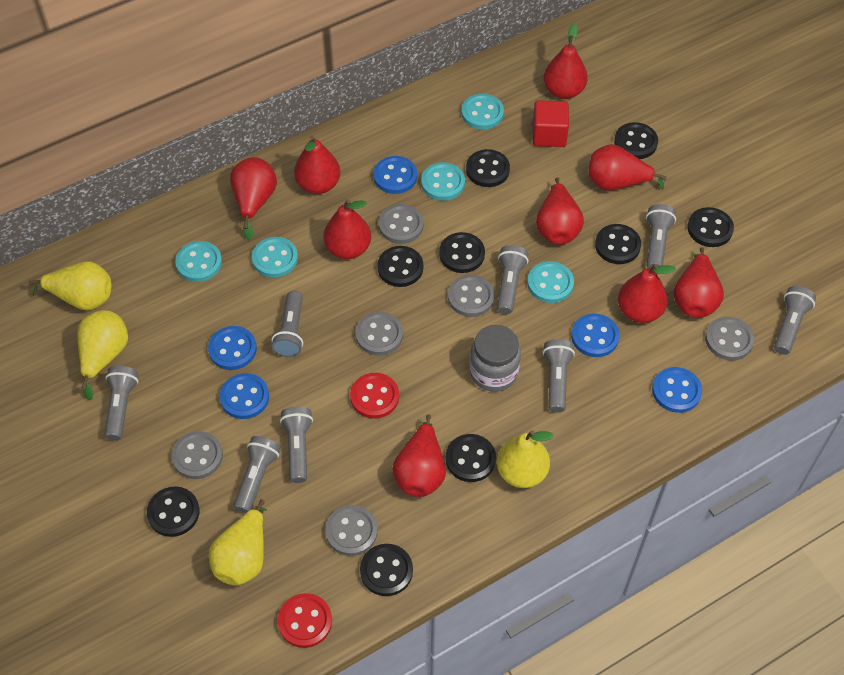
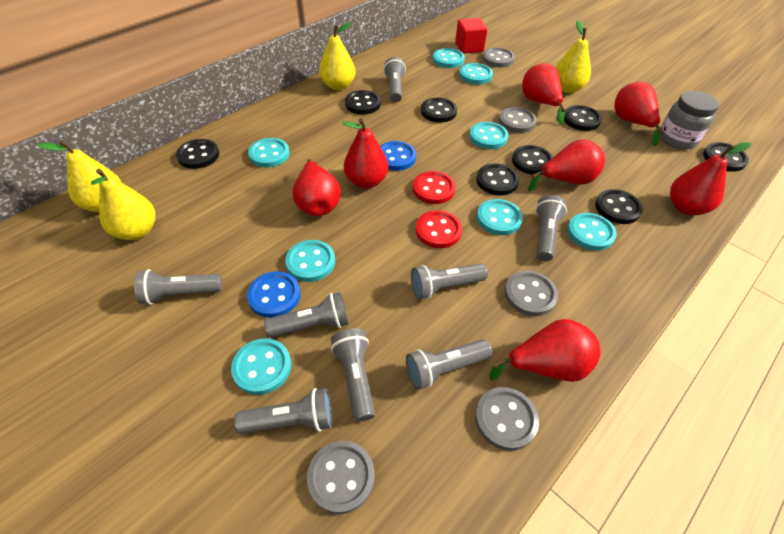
black button: [147,487,199,537] [360,544,413,596] [377,246,423,287] [439,232,485,273] [446,434,496,482] [466,149,510,187] [595,224,641,264] [614,122,658,159] [688,207,734,247] = 9 -> [176,139,219,169] [345,90,381,115] [421,98,457,123] [476,163,519,195] [512,145,553,175] [564,105,602,131] [595,189,643,224] [703,142,749,172] = 8
blue button: [208,326,257,370] [220,373,269,419] [373,156,417,194] [571,314,620,357] [652,367,702,413] = 5 -> [247,271,301,318] [380,141,416,171] = 2
grey button: [171,431,223,479] [325,505,378,556] [356,312,403,355] [379,204,424,244] [448,275,495,317] [705,317,754,360] = 6 -> [307,441,375,514] [475,387,539,451] [482,47,515,67] [499,107,537,133] [505,271,558,316] = 5
red pear: [230,157,277,240] [294,136,340,194] [323,199,371,259] [392,415,446,497] [536,177,584,245] [543,23,588,99] [588,144,667,191] [618,264,676,323] [673,247,724,318] = 9 -> [292,159,341,216] [342,118,388,189] [489,319,601,382] [522,63,565,124] [528,139,605,191] [614,82,662,146] [670,142,752,216] = 7
turquoise button: [175,241,222,282] [252,237,298,278] [421,162,465,201] [461,94,504,130] [527,261,574,303] = 5 -> [231,338,291,395] [248,138,290,167] [285,240,335,282] [433,48,465,68] [459,63,493,85] [469,122,508,149] [477,199,523,235] [567,213,617,251] = 8

